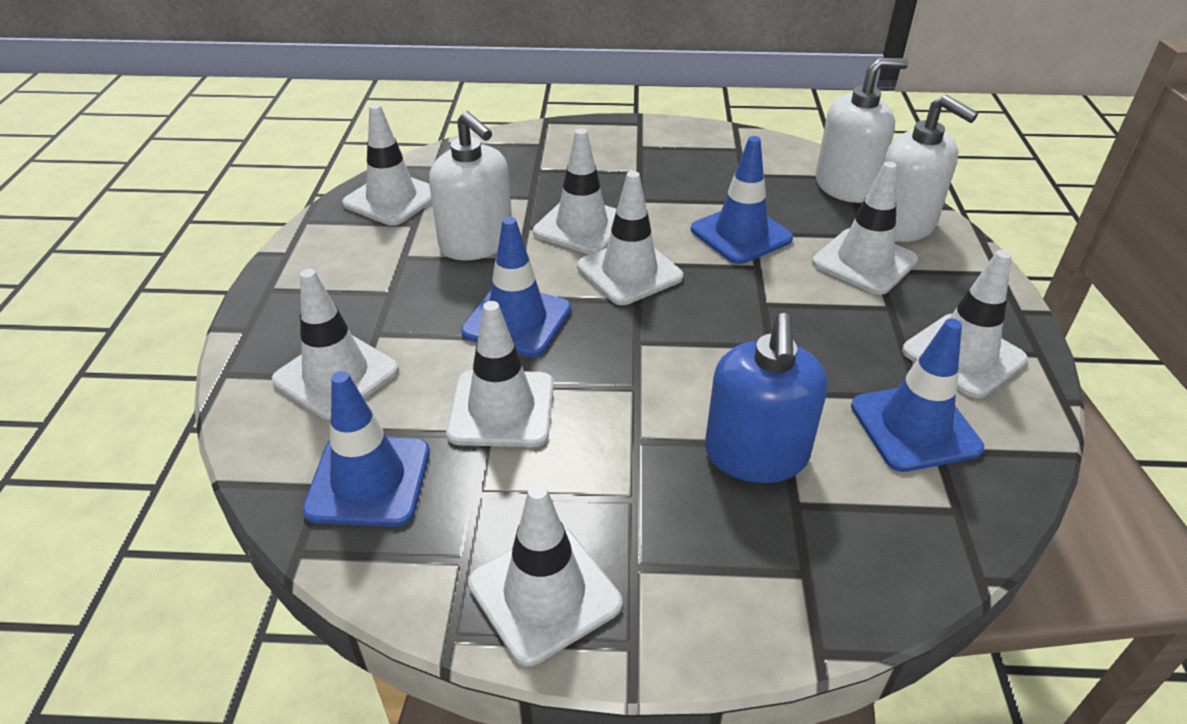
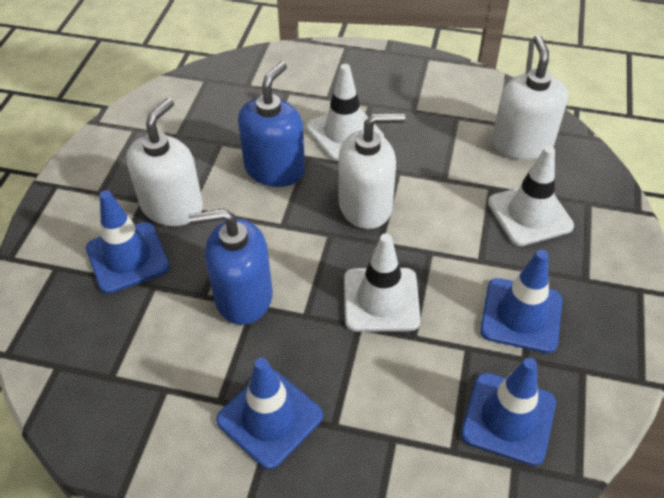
blue soap dispenser: [705,313,828,483] = 1 -> [188,208,273,325] [238,61,305,187] = 2
white traffic cone: [272,269,399,420] [342,104,432,226] [446,301,554,447] [468,484,622,666] [533,129,617,255] [577,171,683,305] [812,161,918,295] [902,250,1028,398] = 8 -> [306,64,384,161] [344,233,421,332] [488,146,574,246] = 3

